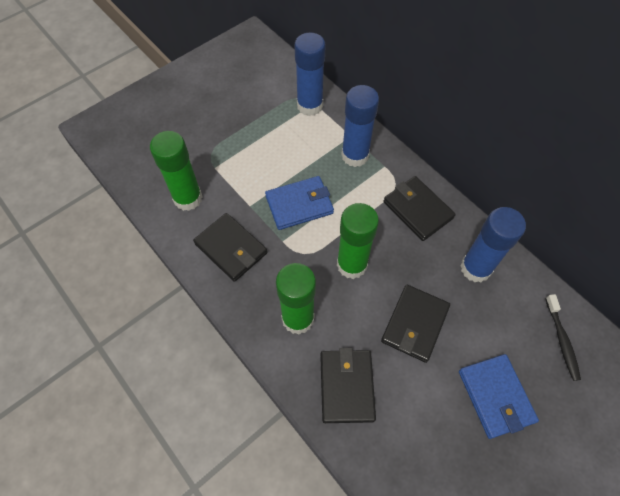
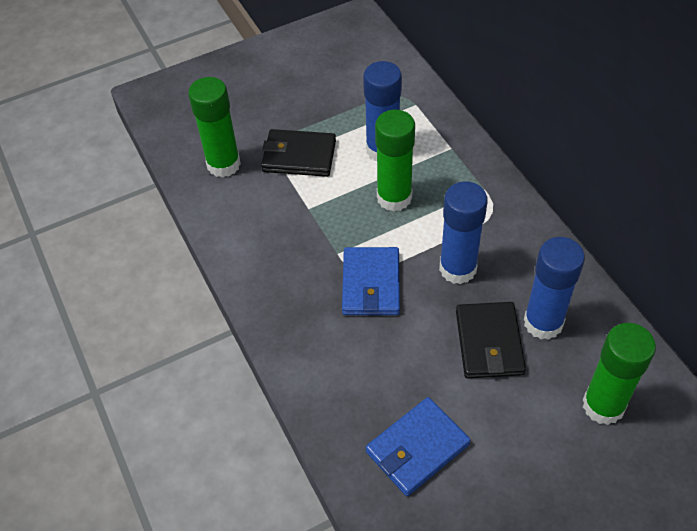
black toothbrush: [545,294,581,381] = 1 -> none = 0
black wallet: [193,213,267,282] [320,348,376,423] [381,285,450,363] [383,176,456,241] = 4 -> [261,129,336,177] [456,302,526,378] = 2

